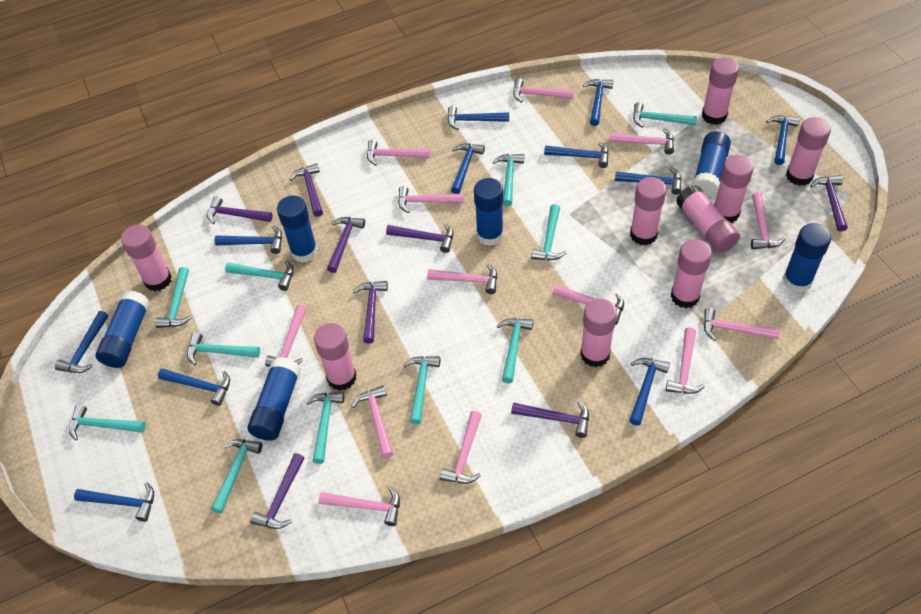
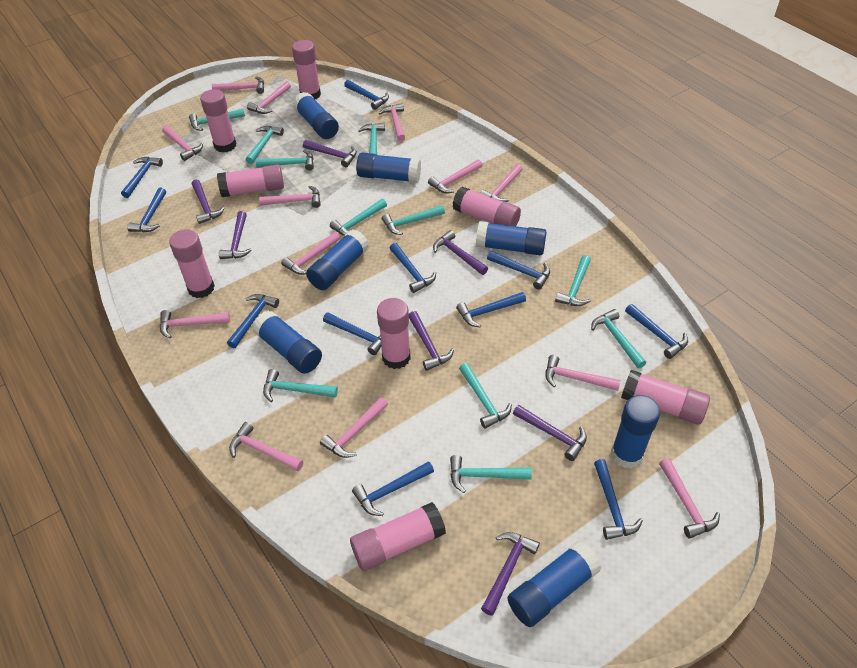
blue glue stick: [95,290,150,368] [248,357,301,441] [277,196,318,263] [474,178,504,246] [692,131,731,198] [782,223,831,293] = 6 -> [252,310,322,374] [293,92,339,139] [306,229,369,290] [356,153,421,183] [476,221,547,255] [507,541,602,627] [611,395,660,468] = 7
pink glue stick: [121,225,172,291] [314,323,356,391] [580,299,617,367] [630,177,666,245] [671,239,712,308] [676,185,740,253] [702,57,739,125] [714,155,754,223] [786,117,831,186] = 9 -> [169,229,215,298] [200,89,236,153] [217,164,284,197] [292,40,321,99] [350,502,446,571] [377,298,411,369] [452,187,521,226] [621,370,710,425] = 8
purple hammer: [207,196,273,224] [250,453,304,529] [289,163,323,217] [327,217,365,273] [353,281,388,344] [386,223,453,253] [511,401,589,438] [810,175,848,231] = 8 -> [192,179,225,224] [219,211,252,259] [303,140,357,167] [409,311,454,371] [433,230,488,275] [481,532,540,616] [513,405,587,461] = 7

